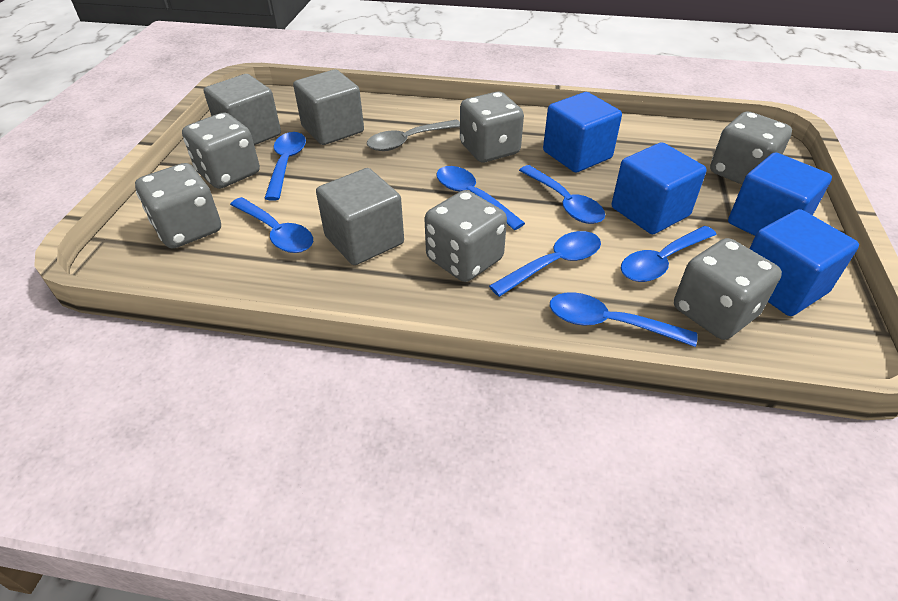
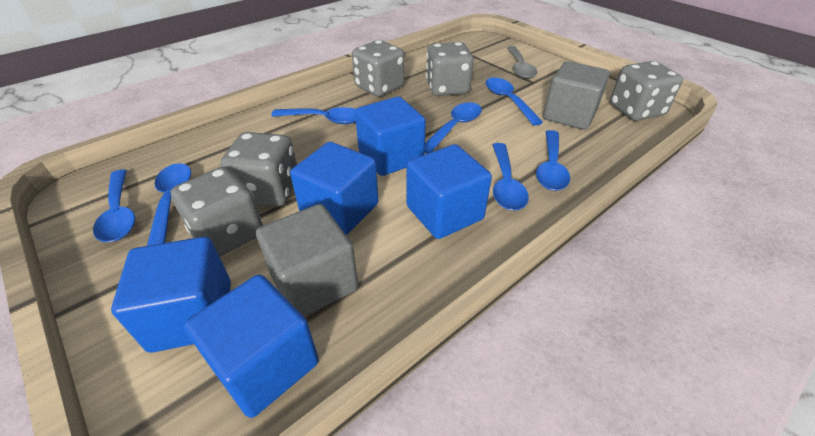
blue cube: [543,92,622,173] [612,142,707,234] [728,153,832,236] [749,209,859,316] = 4 -> [111,237,231,353] [184,274,319,418] [290,142,378,235] [355,96,426,176] [406,144,492,239] = 5
grey cube: [204,74,281,145] [293,69,364,145] [316,168,404,265] = 3 -> [256,204,358,317] [543,61,610,130] = 2
grey dice: [135,163,221,248] [182,112,260,189] [424,190,507,282] [460,91,524,162] [674,238,782,340] [710,111,792,184] = 6 -> [171,167,263,257] [220,132,297,206] [352,40,405,97] [426,42,474,96] [610,61,683,121] = 5

